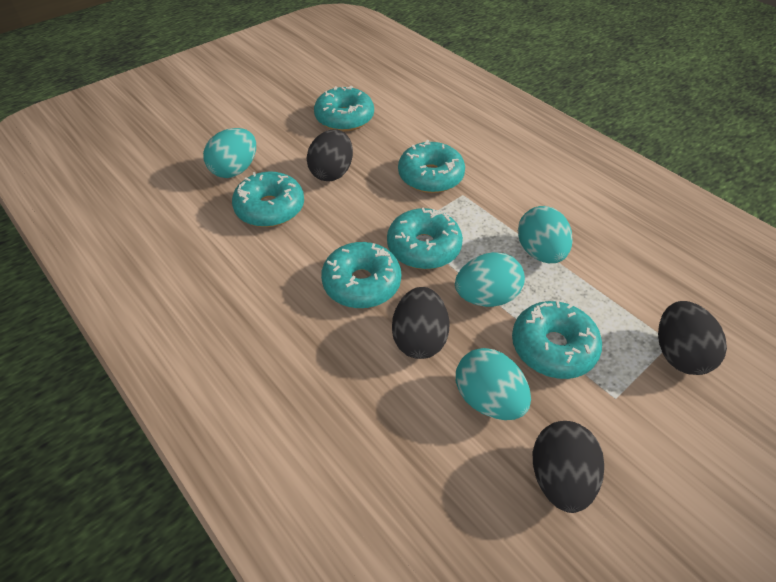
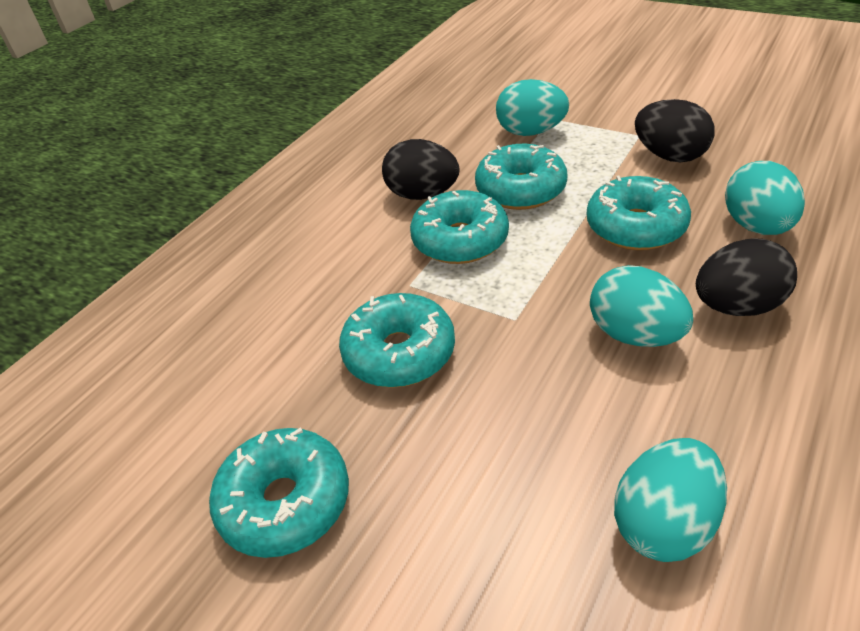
black egg: [307,129,353,181] [392,287,450,359] [533,421,604,513] [658,301,727,375] = 4 -> [382,139,459,200] [635,99,715,162] [696,238,797,316] = 3
turquoise donut: [232,171,304,227] [314,86,374,132] [321,242,401,309] [387,207,463,269] [398,140,465,193] [512,301,602,379] = 6 -> [209,428,349,558] [339,293,455,388] [410,190,509,264] [475,144,568,210] [587,176,691,250] = 5

